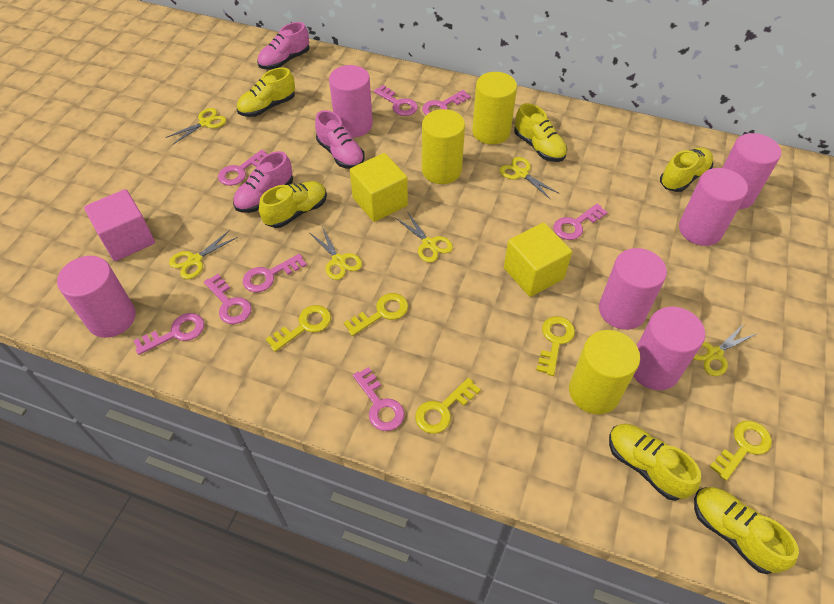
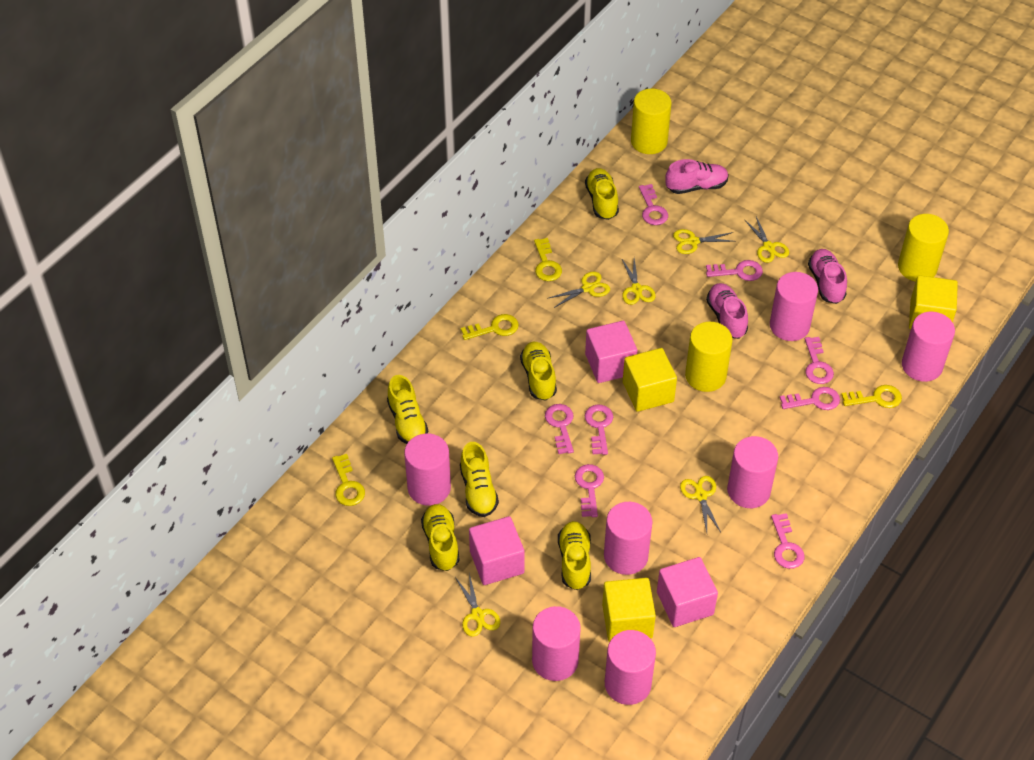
pink cube: [84,189,155,261] = 1 -> [469,516,525,585] [585,321,637,383] [657,557,718,627] = 3
pink cylinder: [57,256,136,338] [329,65,373,137] [599,248,667,330] [633,307,705,390] [679,168,748,246] [723,133,781,209] = 6 -> [404,434,451,506] [532,606,581,681] [604,502,652,575] [605,630,656,705] [727,436,778,508] [770,272,818,341] [902,312,955,382] = 7
yellow cube: [350,153,408,222] [504,222,572,297] = 2 -> [602,578,656,642] [623,348,677,412] [909,275,958,329] = 3
yellow key: [266,305,331,352] [344,293,408,336] [415,378,481,434] [536,316,575,376] [709,420,772,481] = 5 -> [332,454,365,506] [461,314,519,340] [534,238,562,281] [841,385,902,408] = 4

